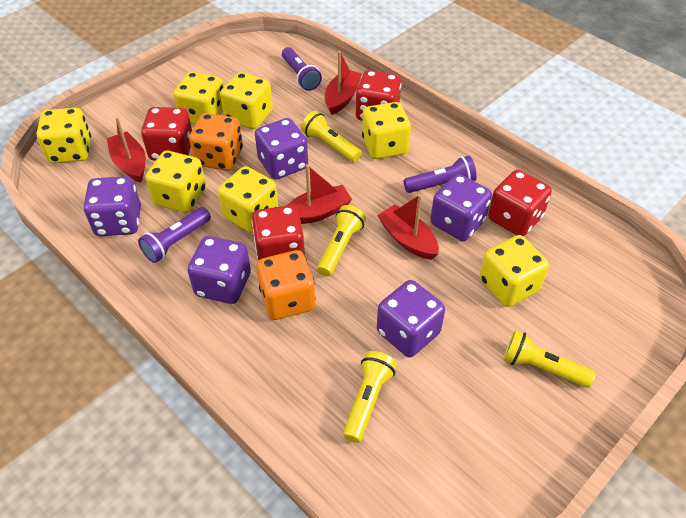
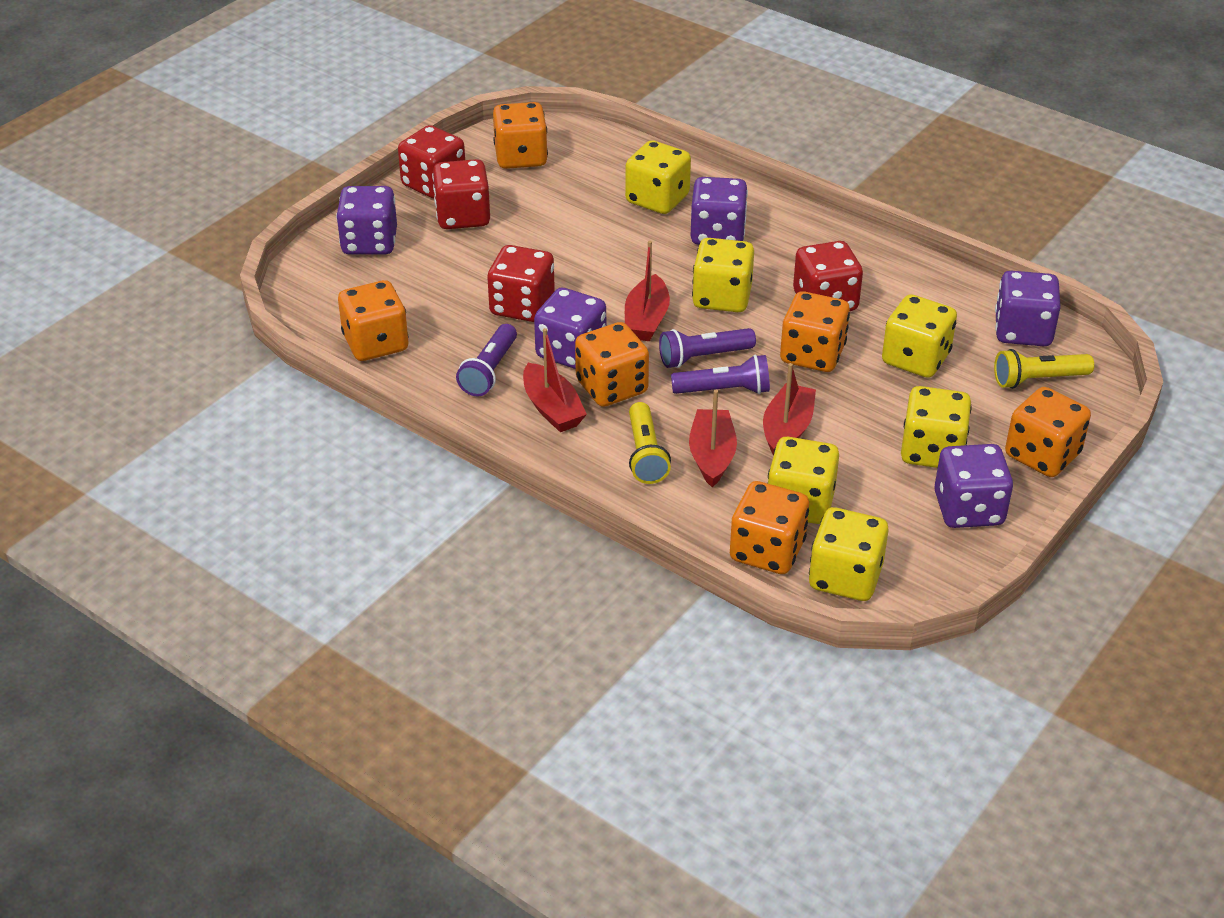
orange dice: [189,113,243,171] [256,250,316,320] = 2 -> [338,280,408,361] [493,102,548,169] [575,322,649,407] [730,481,809,574] [780,291,850,372] [1005,387,1091,477] = 6
yellow dice: [37,108,91,163] [145,151,206,213] [174,72,223,124] [218,166,278,233] [220,72,273,129] [362,102,411,159] [480,235,549,307] = 7 -> [625,140,691,214] [692,238,754,312] [768,437,839,524] [809,507,888,601] [882,294,957,378] [901,386,972,468] = 6
yellow flashlight: [301,111,362,162] [317,205,366,276] [343,351,397,443] [503,330,596,388] = 4 -> [629,402,671,484] [994,349,1094,389] = 2

